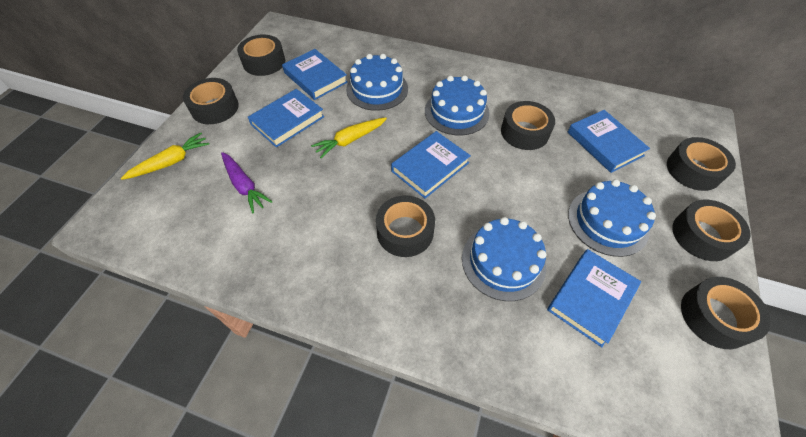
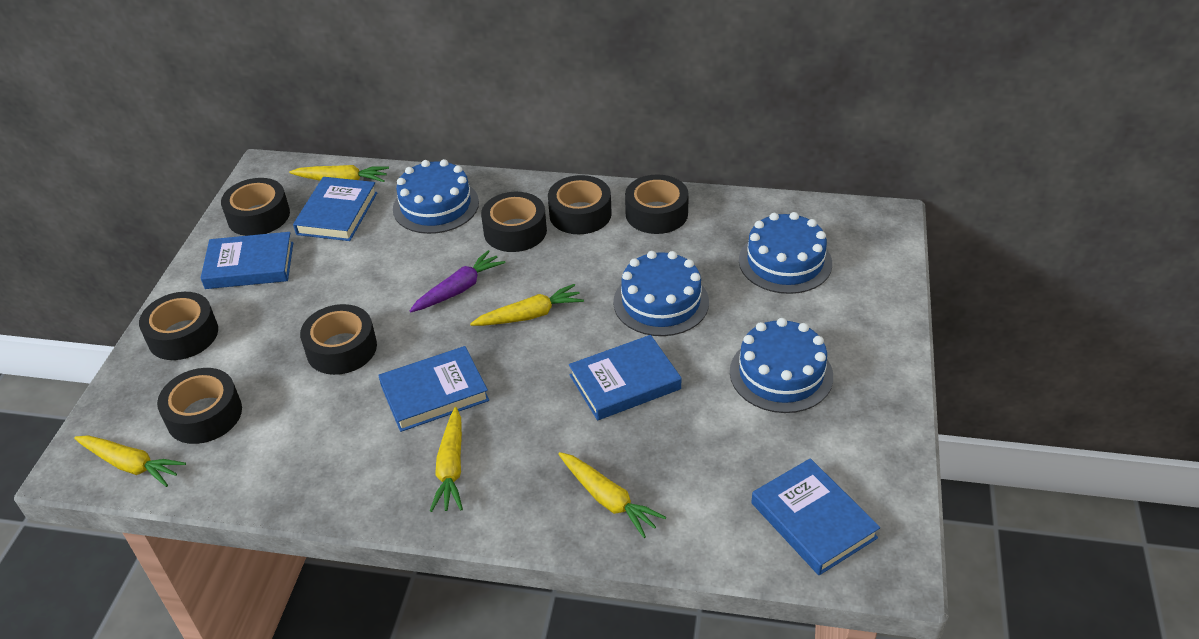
yellow carrot: [121,132,209,180] [311,117,387,158] = 2 -> [74,435,186,487] [289,165,389,182] [430,407,463,512] [470,284,584,326] [558,452,666,538] = 5

